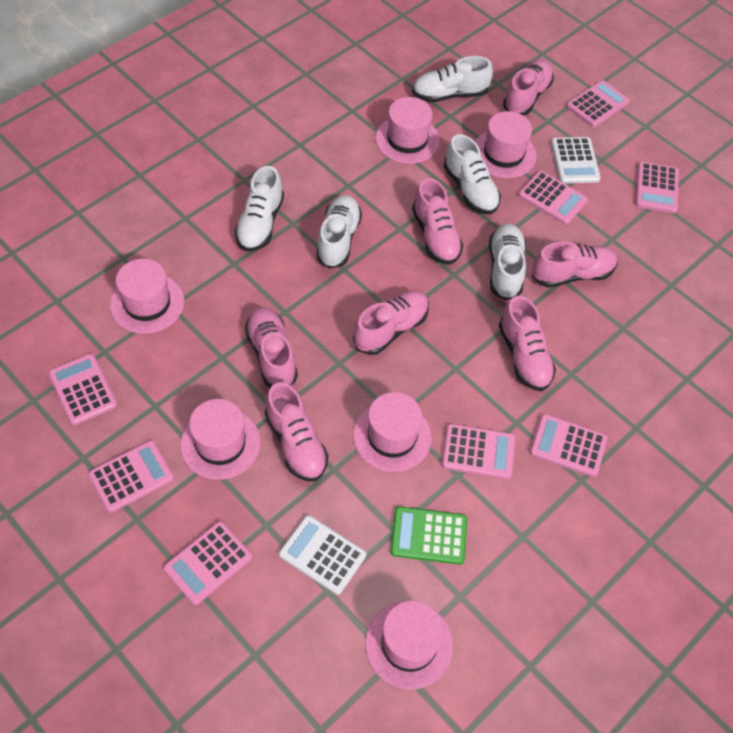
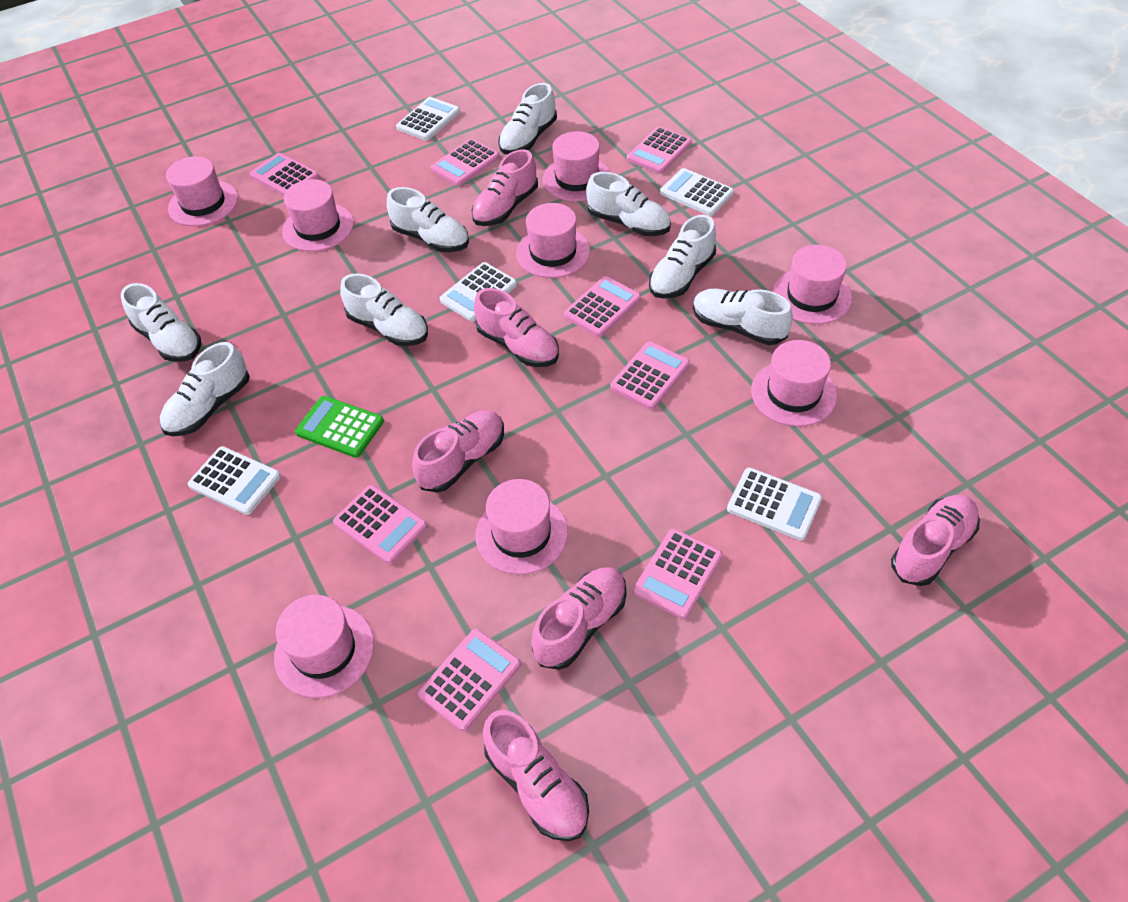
pink hat: [110,259,184,334] [180,399,260,480] [353,392,431,472] [365,601,453,690] [375,97,440,164] [475,111,537,178] = 6 -> [166,156,238,226] [274,595,374,698] [282,179,354,252] [476,479,568,575] [516,203,590,278] [543,131,610,201] [751,340,837,426] [772,245,852,324] = 8
pink shoe: [245,307,298,388] [265,382,328,481] [353,290,429,355] [412,178,463,265] [499,296,556,391] [503,59,554,116] [532,241,618,287] = 7 -> [412,411,504,493] [471,149,538,226] [474,288,559,367] [483,710,589,841] [531,567,627,670] [891,495,980,586] = 6
white calculator: [279,515,366,595] [551,137,601,183] = 2 -> [188,446,281,515] [396,97,460,141] [440,262,517,321] [660,168,734,216] [727,468,822,541] = 5
white shoe: [234,166,284,251] [316,195,362,269] [412,56,493,102] [444,134,501,214] [489,224,526,300] = 5 -> [121,283,201,362] [160,342,250,436] [340,274,428,346] [387,187,469,252] [498,83,557,155] [586,172,671,236] [649,215,716,299] [693,289,793,345] = 8

